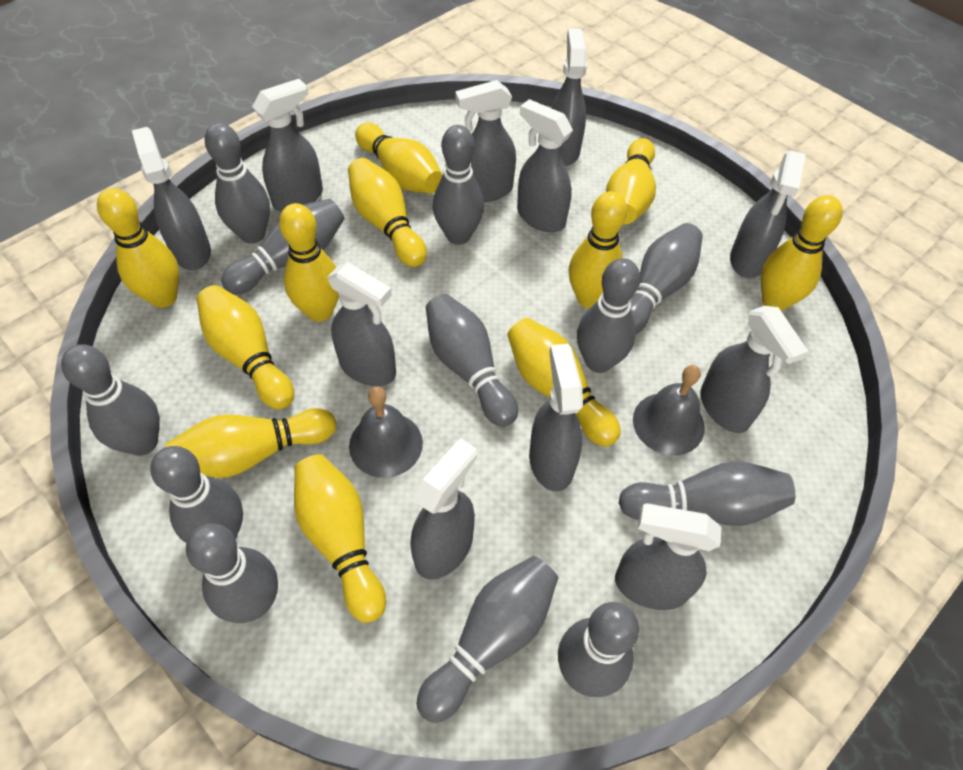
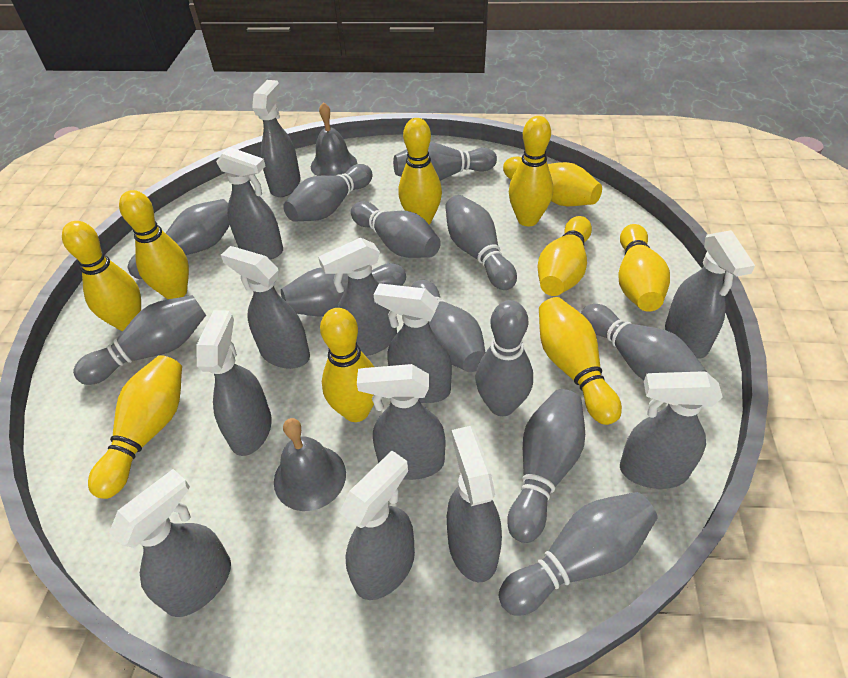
grey spray bottle: [132,127,211,270] [252,79,323,212] [328,262,396,386] [410,438,477,579] [455,80,516,202] [517,99,573,232] [529,344,583,492] [551,28,587,166] [615,503,722,610] [701,306,808,433] [730,151,806,278] = 11 -> [109,469,231,617] [197,310,272,456] [216,147,283,259] [221,246,310,369] [252,80,301,197] [318,237,397,356] [339,451,415,600] [357,364,445,480] [373,283,452,403] [447,426,502,582] [620,371,723,489] [665,230,755,359] = 12
yellow bowling pin: [97,188,179,308] [166,408,336,478] [197,285,294,409] [279,203,339,322] [294,454,386,623] [348,158,427,267] [355,123,443,194] [507,318,621,447] [569,191,627,309] [606,138,656,224] [761,195,843,311] = 11 -> [62,221,141,331] [88,355,182,499] [119,190,189,299] [320,308,374,422] [398,118,442,225] [503,157,602,206] [509,116,553,226] [537,216,592,296] [539,297,622,425] [618,224,670,312] = 10

